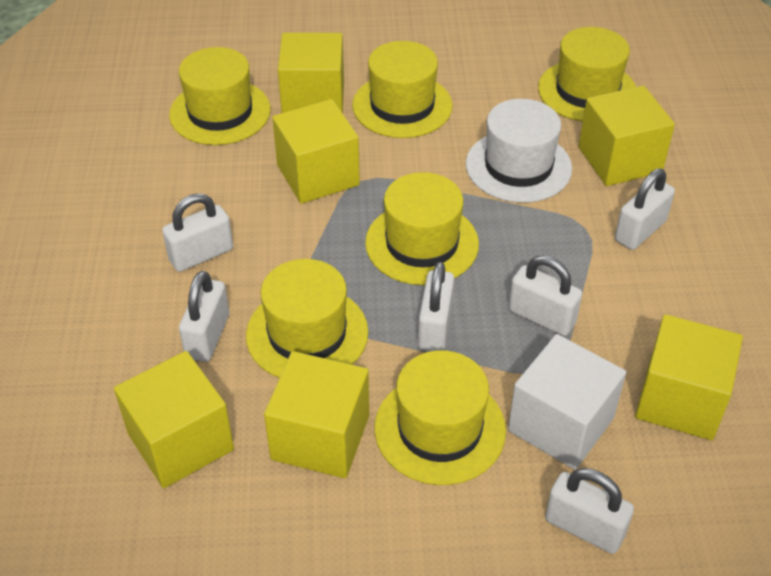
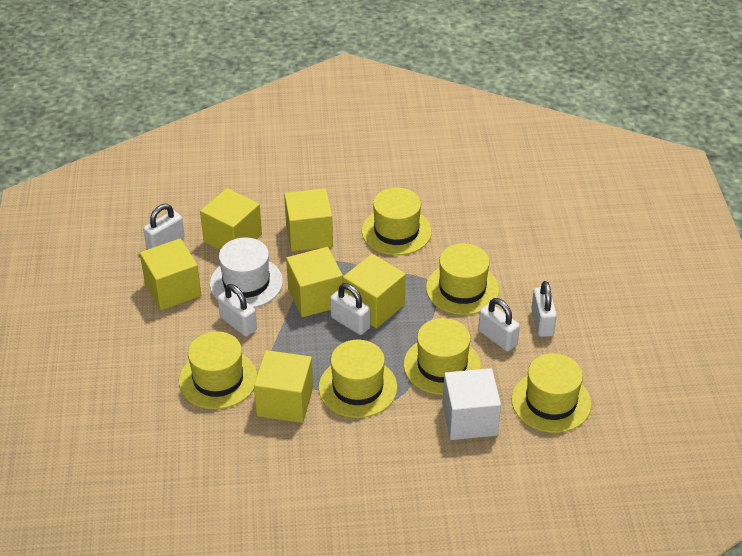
white padlock: [162,193,233,272] [179,271,229,362] [418,262,454,351] [509,255,582,336] [545,468,634,554] [615,169,675,250] = 6 -> [143,204,185,249] [218,284,257,337] [330,283,370,335] [478,298,520,351] [531,281,557,337] = 5

